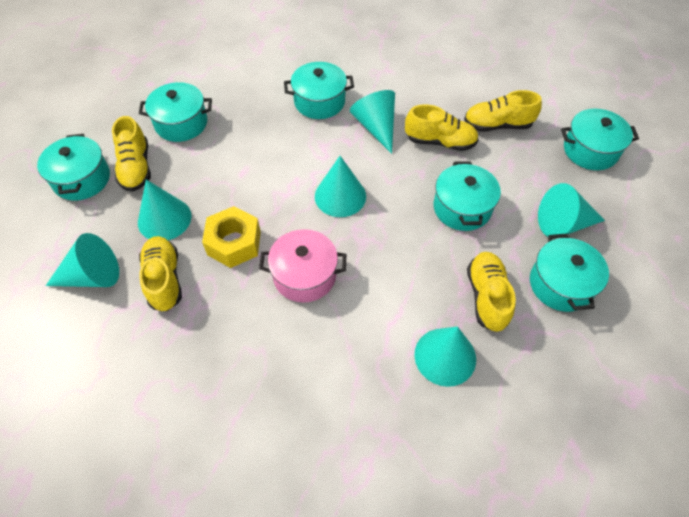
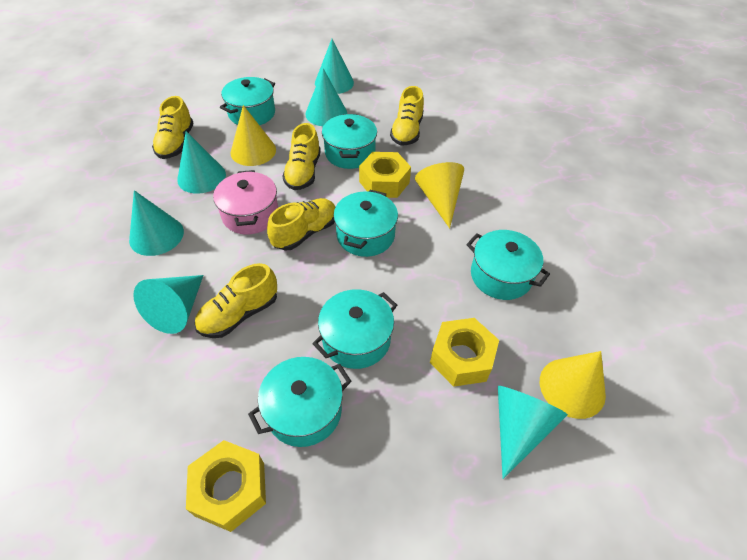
yellow cone: none = 0 -> [231,105,276,166] [415,162,464,228] [540,351,606,419] = 3
yellow nut: [202,206,261,268] = 1 -> [186,440,266,532] [359,152,411,198] [430,318,499,387] = 3

